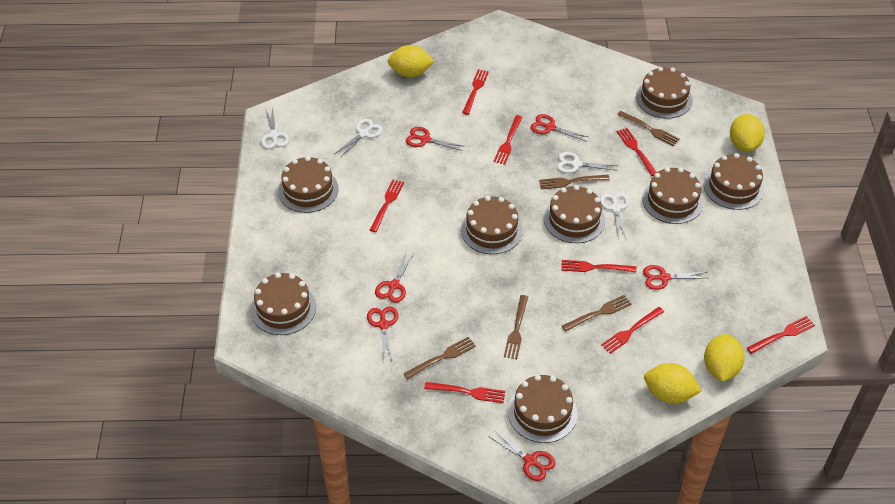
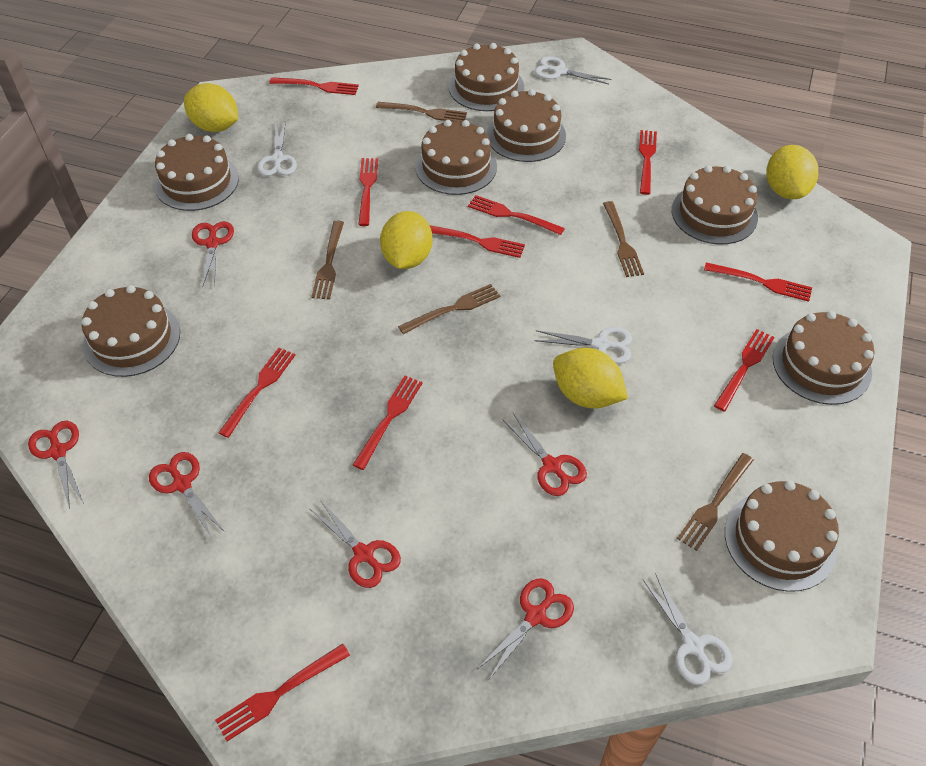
red fork: [370,179,404,232] [424,382,505,403] [462,69,489,115] [494,115,523,165] [561,260,637,272] [601,307,664,354] [616,128,657,176] [747,316,815,354] = 8 -> [215,644,350,741] [218,348,295,438] [269,77,359,95] [353,376,423,470] [358,158,378,226] [429,225,525,258] [468,195,565,235] [639,130,657,195] [704,262,812,302] [714,329,774,411] = 10

